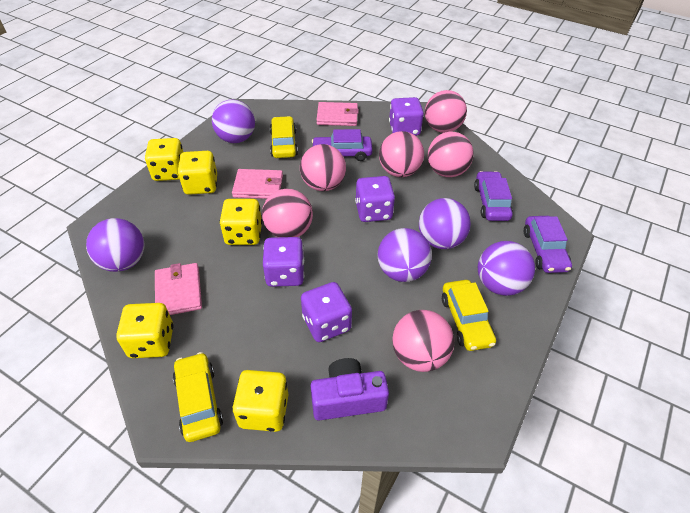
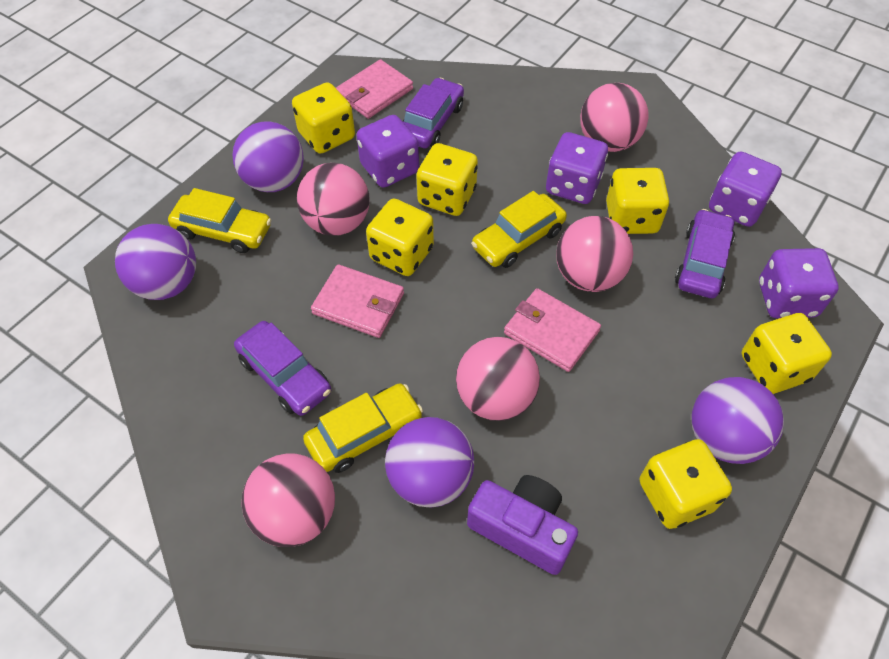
pink ball: [262,189,313,237] [300,144,346,191] [379,131,424,177] [392,310,454,372] [425,90,467,133] [428,132,474,177] = 6 -> [242,453,335,547] [297,163,370,236] [456,337,540,421] [556,216,633,292] [580,83,649,152] = 5
purple ball: [86,218,144,272] [212,99,255,143] [378,228,432,282] [419,198,471,249] [478,241,535,296] = 5 -> [115,224,196,300] [233,121,304,192] [385,417,474,507] [691,377,784,464] = 4
yellow dice: [116,303,173,358] [145,138,183,181] [178,151,217,195] [220,199,262,245] [232,370,288,432] = 5 -> [292,82,355,154] [366,199,434,276] [416,143,478,216] [606,168,669,234] [640,439,732,529] [742,313,832,394] = 6

